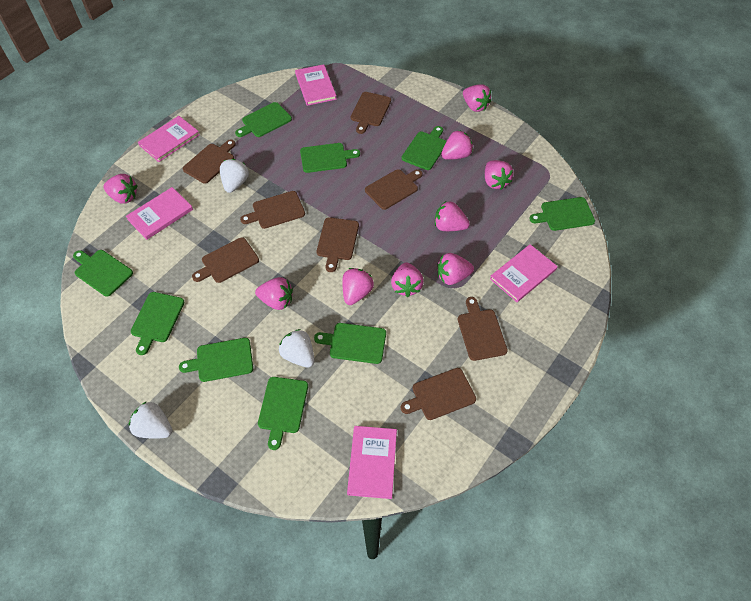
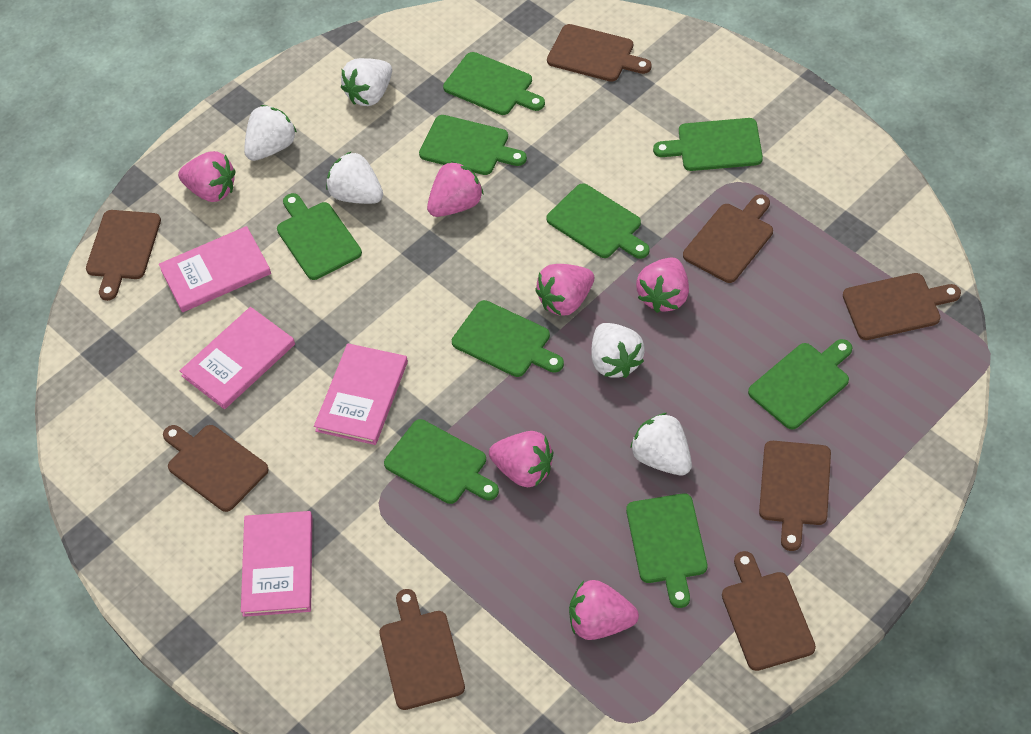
pink book: [126,187,193,240] [138,116,200,162] [295,64,337,106] [347,426,397,499] [490,244,558,302] = 5 -> [159,226,271,312] [180,307,295,409] [241,511,313,617] [314,343,408,445] = 4
pink strawberry: [103,174,138,204] [255,277,293,310] [342,268,374,305] [391,263,424,297] [435,201,470,231] [437,253,474,285] [441,130,473,160] [463,84,491,112] [485,160,513,190] = 9 -> [178,151,235,202] [427,161,484,217] [489,431,554,488] [535,264,594,316] [569,580,639,640] [636,258,689,313] = 6
white strawberry: [129,401,172,439] [220,159,249,193] [279,329,314,368] = 3 -> [244,105,297,161] [326,151,383,204] [341,58,392,106] [591,323,645,378] [630,413,692,475] = 5

